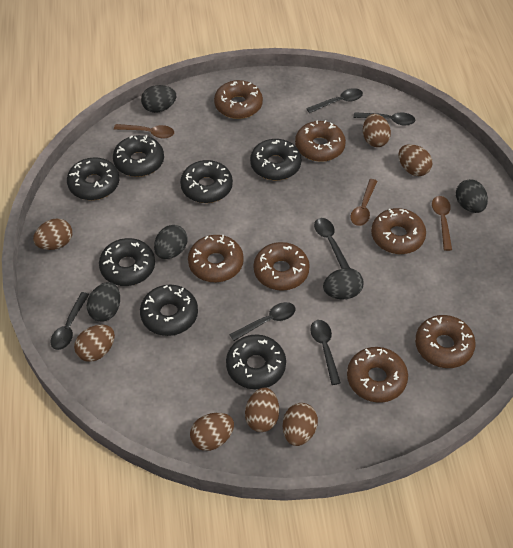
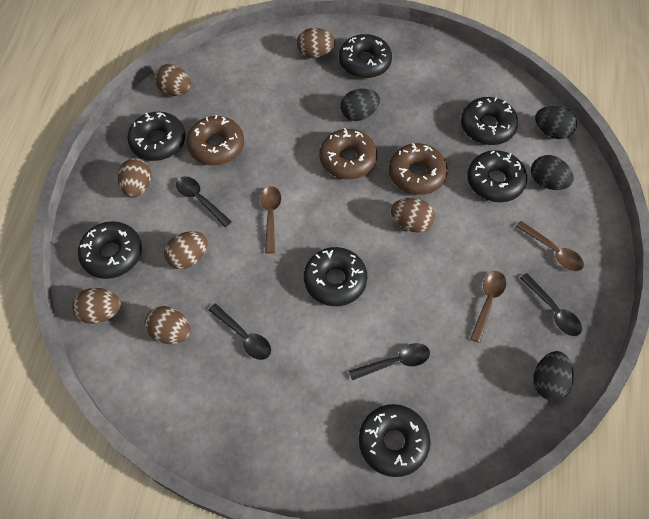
black egg: [87,282,120,322] [141,85,176,113] [154,225,188,259] [323,268,364,299] [456,179,488,213] = 5 -> [340,89,380,121] [531,155,573,190] [534,351,573,401] [535,106,577,139] = 4
black spoon: [50,292,89,350] [229,302,296,341] [306,88,363,113] [310,320,341,385] [314,218,350,269] [354,112,415,125] = 6 -> [176,176,232,227] [209,303,271,360] [349,343,430,380] [520,273,582,336] = 4
brown donut: [188,235,244,282] [214,80,263,119] [254,242,310,291] [295,120,346,162] [347,347,408,403] [371,208,426,254] [415,315,476,368] = 7 -> [187,115,244,165] [319,128,377,179] [389,143,448,195] = 3

